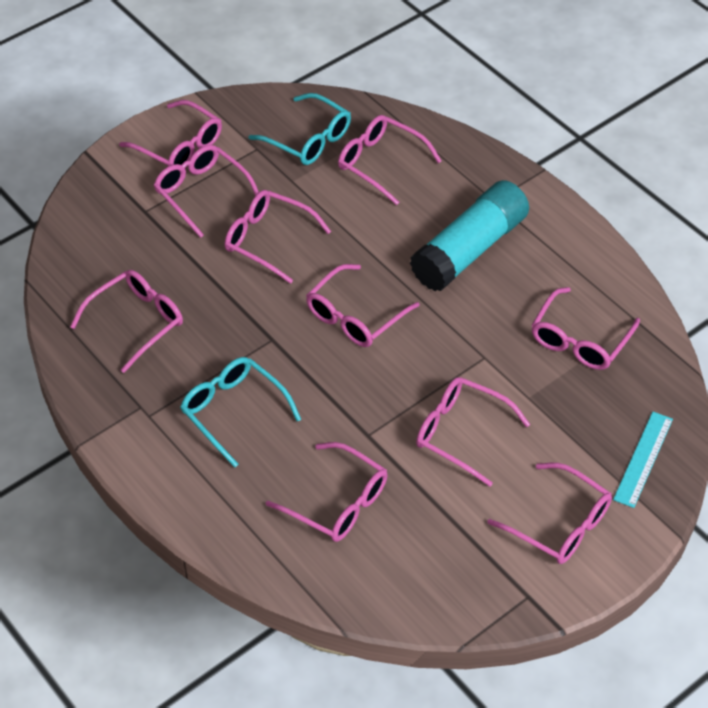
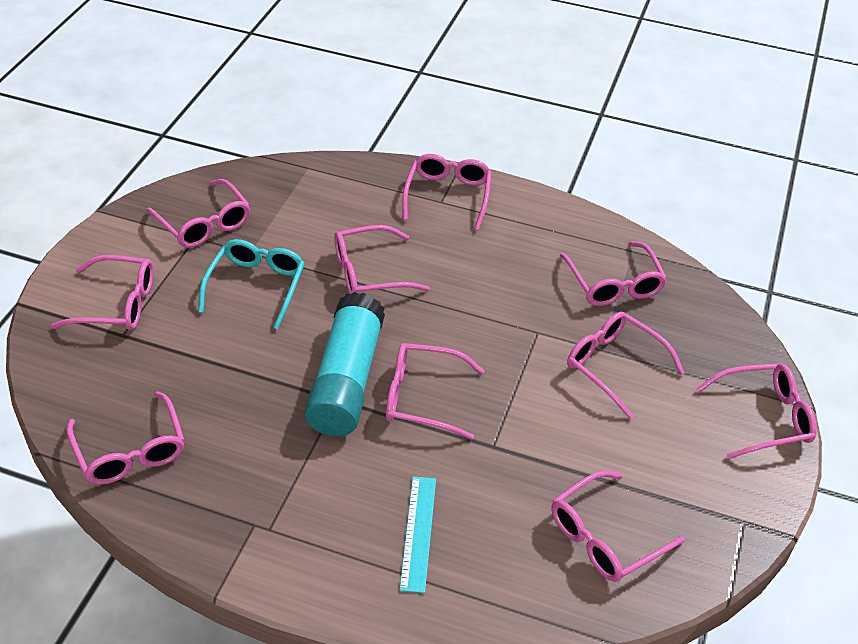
turquoise glasses: [180,357,301,467] [249,93,351,165] = 2 -> [198,239,305,329] = 1

